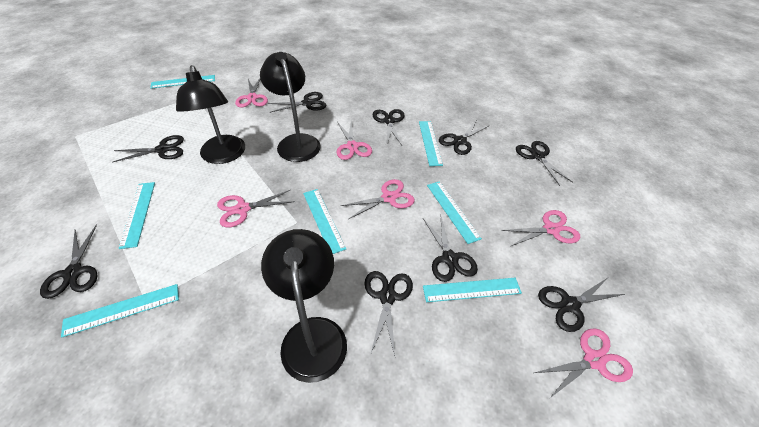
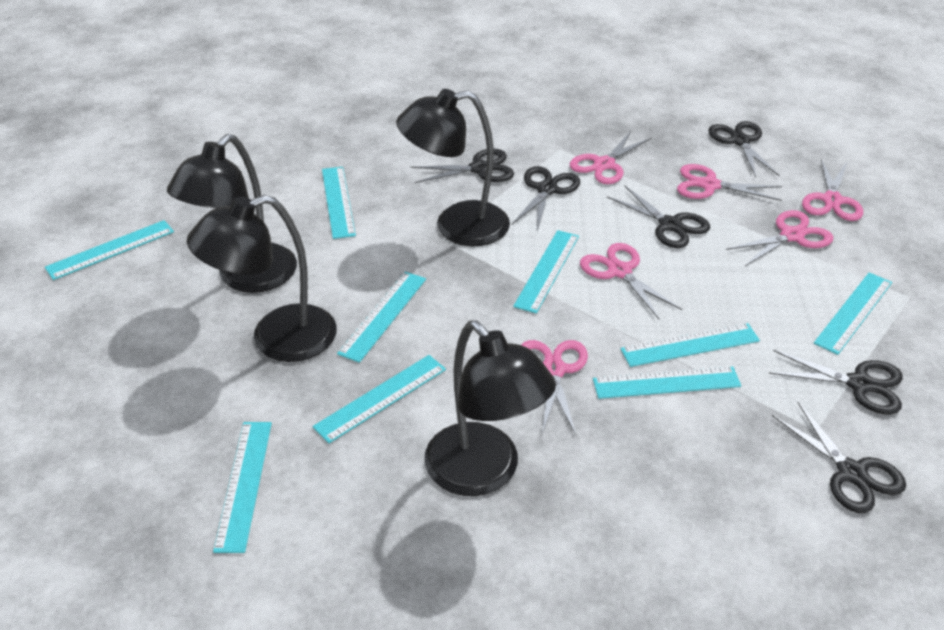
black lamp: [176,65,245,164] [260,52,321,162] [261,229,347,383] = 3 -> [167,134,297,293] [187,195,337,362] [396,89,510,246] [424,320,556,496] = 4
black scissors: [40,224,97,299] [112,135,184,163] [268,92,327,113] [365,271,413,356] [372,109,405,145] [423,217,478,282] [439,120,490,155] [516,141,573,186] [538,278,625,332] = 9 -> [411,149,514,183] [511,166,580,232] [607,185,710,248] [708,121,780,178] [769,350,903,415] [772,402,906,513] = 6
turquoise ruler: [61,284,179,338] [118,182,155,249] [150,75,215,89] [303,189,346,254] [419,121,443,166] [423,278,522,302] [427,181,482,244] = 7 -> [45,220,174,280] [213,422,272,553] [313,355,446,443] [322,167,356,239] [337,272,426,363] [513,230,579,314] [593,367,741,399] [620,323,760,367] [814,272,892,355] = 9

